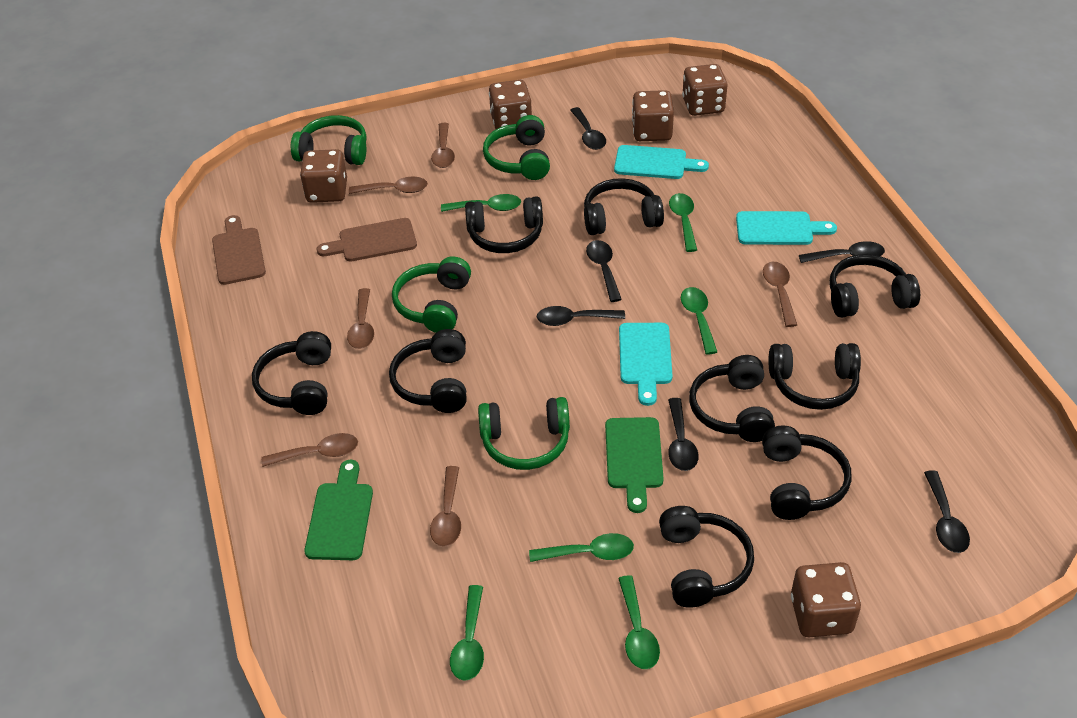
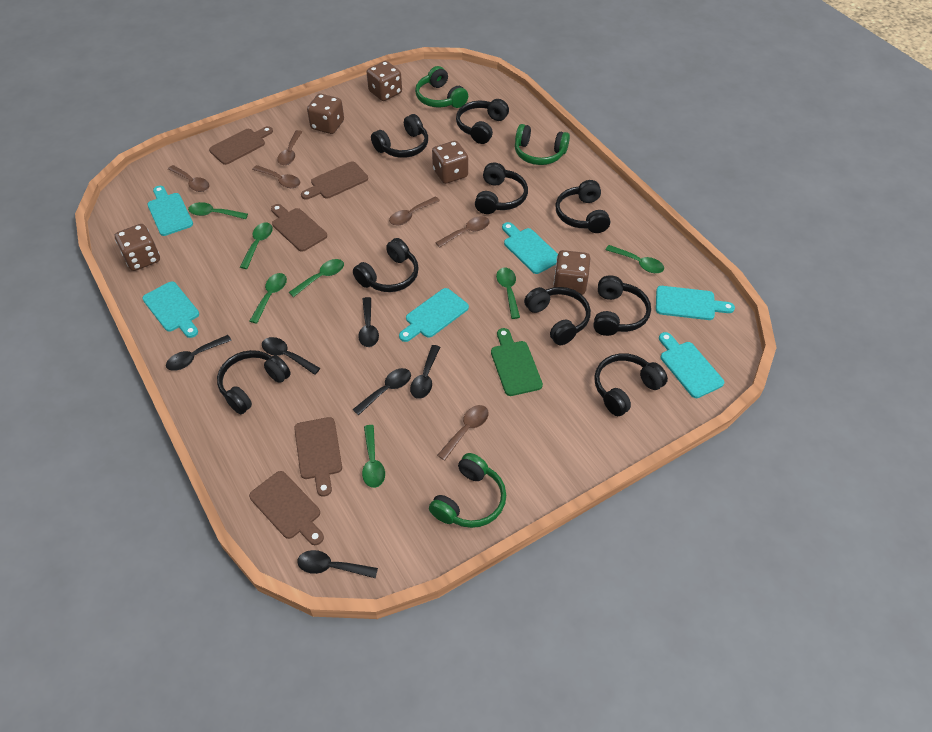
brown cutting board: [212,215,266,285] [317,218,417,262] = 2 -> [209,126,273,165] [249,471,324,545] [271,204,327,252] [294,417,342,497] [301,162,368,200] = 5
green cutting board: [304,460,373,560] [605,417,664,513] = 2 -> [491,328,543,396] = 1
green headphones: [291,115,367,165] [392,257,471,333] [478,397,570,470] [483,115,550,180] = 4 -> [415,66,468,108] [429,453,506,528] [515,124,570,165] = 3
green spoon: [441,194,521,212] [450,585,484,681] [529,533,634,562] [618,575,660,669] [669,193,697,252] [681,287,717,354] = 6 -> [188,202,248,219] [240,222,273,269] [250,273,287,324] [289,259,344,297] [362,425,385,488] [496,268,520,319] [605,245,664,273] = 7
turquoise cutting board: [614,145,709,179] [619,323,673,406] [736,211,837,245] = 3 -> [142,281,199,338] [147,186,193,236] [399,288,469,342] [502,222,558,274] [656,286,735,320] [659,332,724,398] = 6

